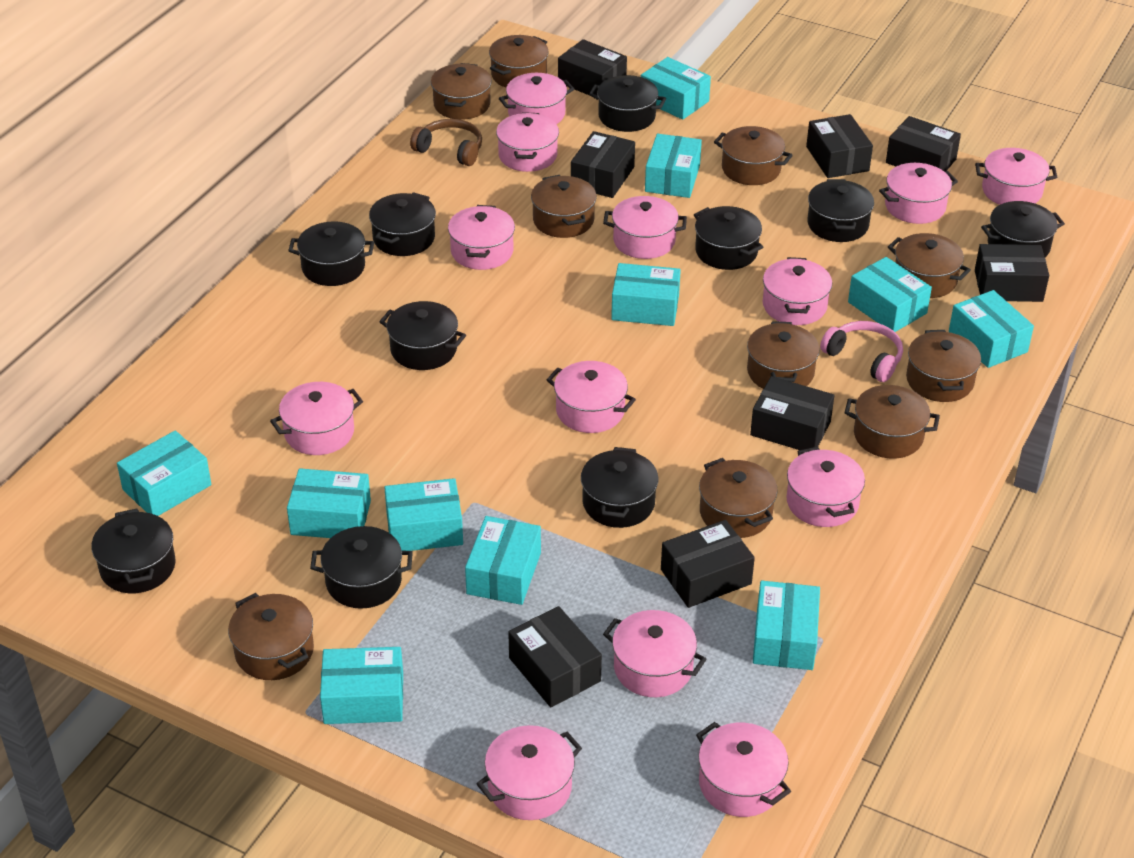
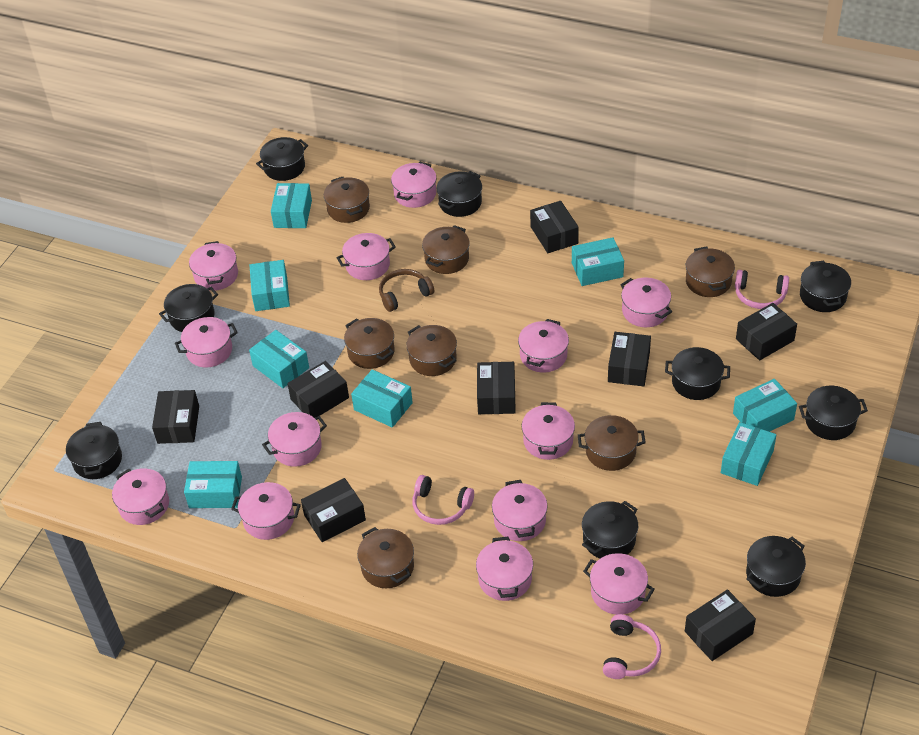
black pot: [91,509,176,593] [288,221,374,286] [310,526,413,609] [369,192,436,256] [379,301,466,370] [581,447,658,528] [589,75,666,132] [694,206,763,270] [807,179,874,242] [981,201,1065,257] = 10 -> [66,422,122,479] [159,284,218,332] [256,137,308,181] [436,171,482,217] [582,501,638,559] [665,347,730,400] [746,536,806,597] [799,386,868,440] [800,261,851,312] = 9
brown pot: [228,593,314,680] [431,63,492,120] [489,35,549,87] [531,175,597,238] [699,458,778,538] [714,126,793,185] [747,321,820,389] [845,385,940,459] [888,233,971,298] [906,330,981,402] = 10 -> [324,177,370,223] [344,318,394,369] [357,527,414,588] [406,325,457,376] [422,225,470,274] [578,415,646,471] [686,246,735,297] = 7
pink headphones: [820,321,903,382] = 1 -> [412,475,474,525] [603,614,661,679] [735,270,789,309] = 3
turquoise box: [117,430,211,516] [287,468,371,538] [320,647,403,724] [384,478,463,551] [465,516,541,605] [611,263,681,326] [641,57,711,120] [645,134,702,198] [753,580,820,670] [848,257,932,332] [949,290,1034,368] = 11 -> [184,461,242,508] [249,260,290,311] [249,330,309,388] [271,183,312,228] [351,369,413,428] [572,237,624,286] [721,422,776,486] [733,379,797,432] = 8

